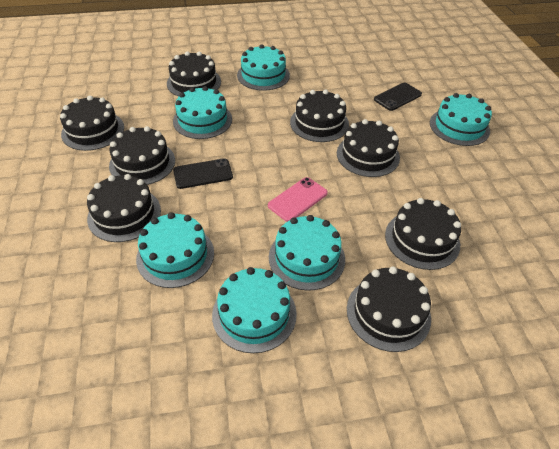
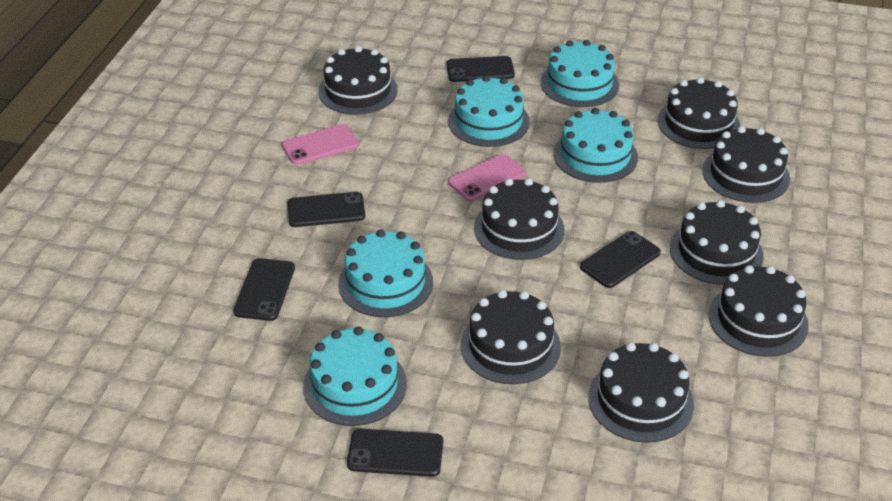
black phone: [173,158,233,189] [374,83,422,111] = 2 -> [233,258,295,321] [287,192,365,227] [347,429,443,477] [446,56,515,82] [580,231,661,288] = 5
pink phone: [268,177,328,222] = 1 -> [282,124,359,165] [448,154,526,201] = 2
turquoise cake: [136,212,214,288] [173,86,232,139] [212,267,297,353] [237,44,290,91] [269,215,345,291] [430,93,492,146] = 6 -> [303,327,407,426] [338,229,433,317] [448,75,530,147] [541,40,619,107] [553,108,638,183] = 5

